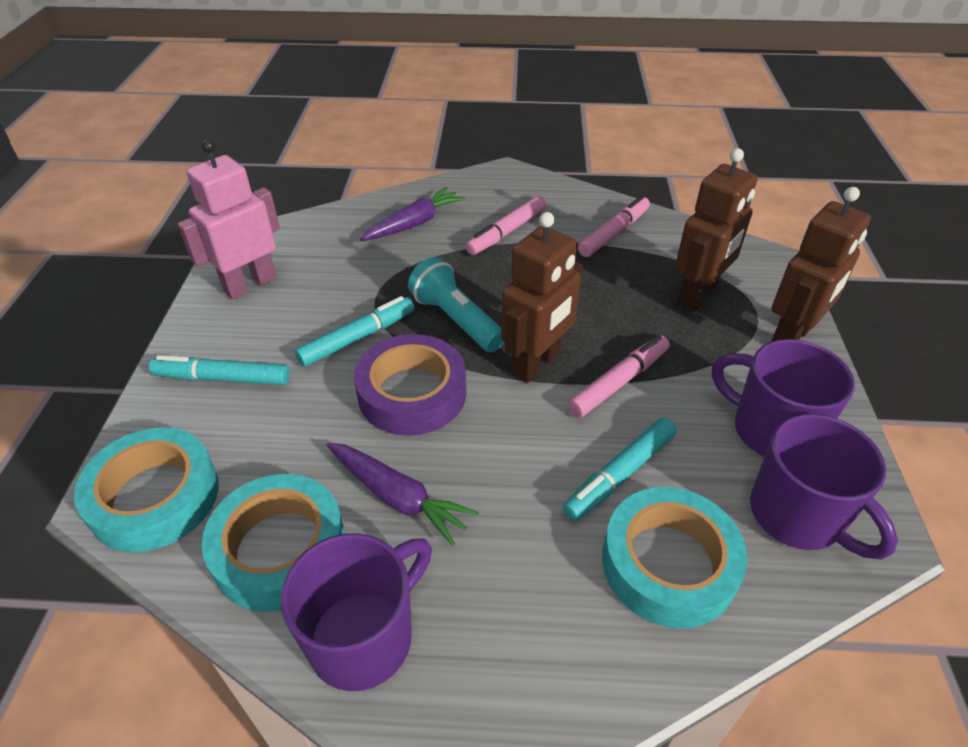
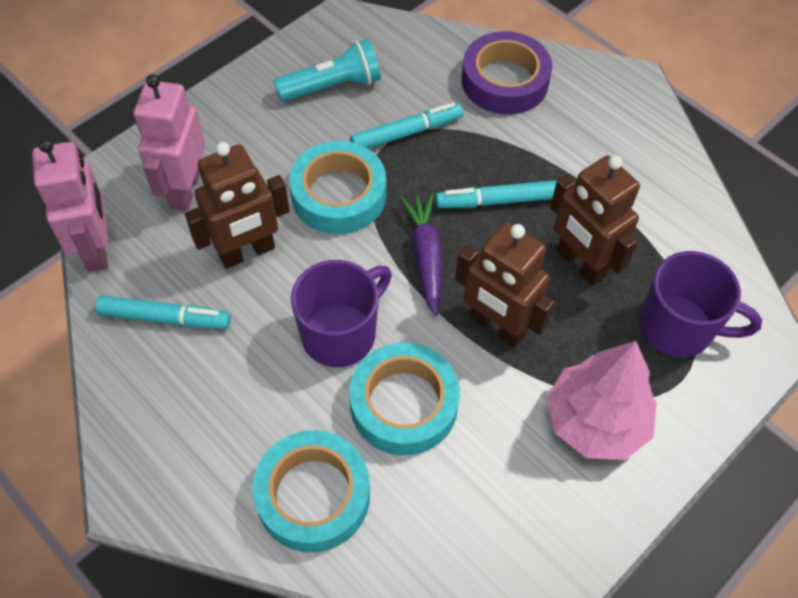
pink marker: [465,196,546,255] [567,335,670,418] [578,195,650,257] = 3 -> none = 0
pink robot: [178,139,280,300] = 1 -> [32,139,108,272] [134,75,205,211] = 2
pink tree: none = 0 -> [547,341,657,460] = 1
purple carrot: [326,442,479,546] [360,187,465,241] = 2 -> [400,193,442,316] = 1
purple mug: [280,533,432,691] [712,339,855,456] [750,414,898,560] = 3 -> [291,260,392,367] [639,251,762,358] = 2

